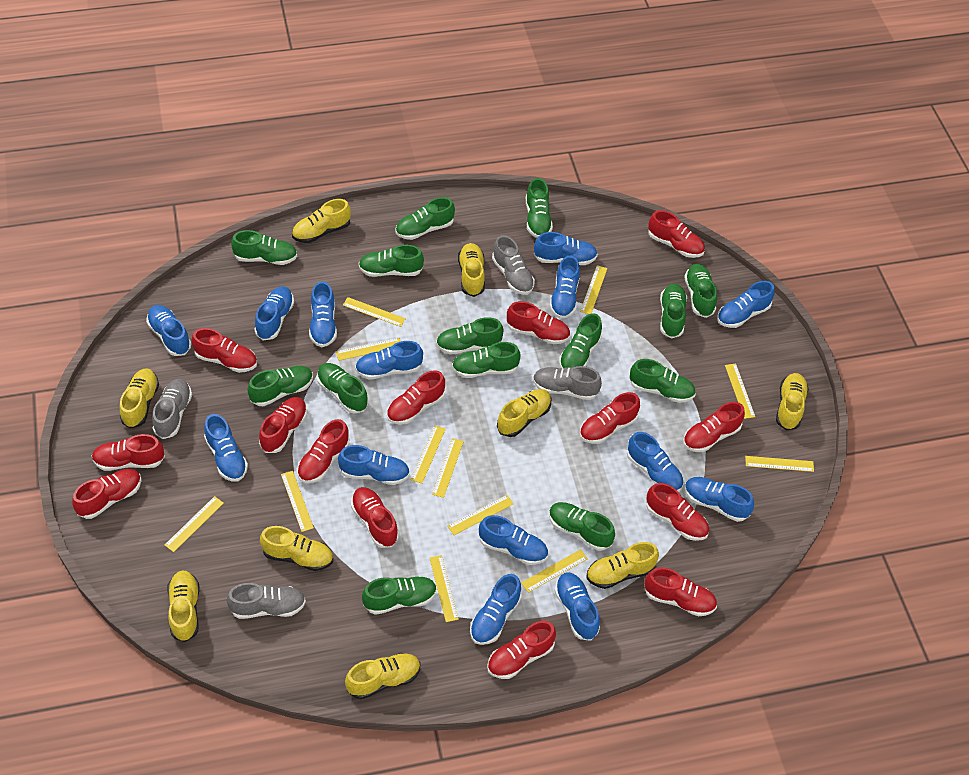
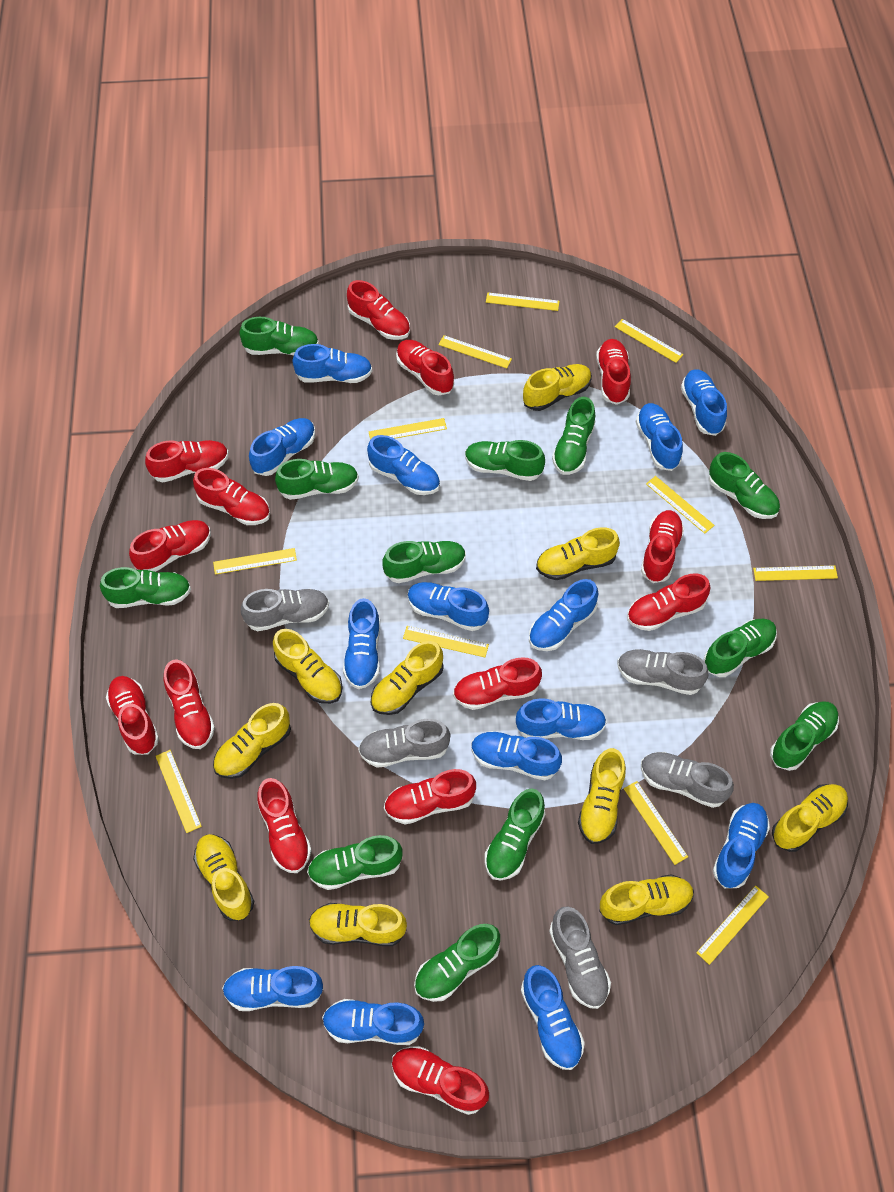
green shoe: [231,230,297,265] [247,366,313,406] [317,363,368,414] [358,245,424,277] [362,576,437,615] [396,197,455,240] [436,317,503,355] [452,342,521,378] [526,178,553,238] [549,502,615,551] [559,313,602,368] [629,359,696,403] [660,284,687,338] [684,264,717,318] = 14 -> [100,567,191,608] [239,317,319,355] [275,459,359,500] [307,835,403,890] [382,541,466,583] [414,924,500,1002] [465,440,545,481] [485,788,545,881] [552,397,596,475] [703,618,777,677] [708,452,780,519] [770,701,839,771] = 12
grey shoe: [152,379,192,439] [227,583,306,619] [492,235,535,295] [533,366,602,400] = 4 -> [241,589,329,631] [358,719,450,768] [549,906,611,1009] [617,649,708,695] [641,752,734,808] = 5
yellow ruler: [165,496,224,552] [281,471,314,532] [336,338,401,361] [343,297,406,327] [411,425,446,484] [430,555,459,622] [432,438,464,498] [448,495,514,535] [521,549,588,593] [580,265,607,314] [725,364,755,419] [745,456,814,472] = 12 -> [156,750,202,833] [213,548,297,574] [369,418,447,440] [403,626,489,657] [438,335,512,368] [486,292,560,311] [615,319,683,363] [624,781,688,865] [646,476,714,534] [696,885,769,965] [753,565,838,581] = 11
yellow shoe: [119,368,159,429] [167,570,199,642] [260,526,333,571] [292,199,351,243] [345,653,420,699] [458,243,485,297] [497,389,551,437] [586,542,659,589] [776,373,809,431] = 9 -> [193,834,254,921] [213,703,291,779] [273,629,343,704] [309,903,407,946] [371,641,444,715] [523,364,592,411] [536,527,620,580] [578,748,626,844] [599,874,694,925] [772,784,848,852] = 10

